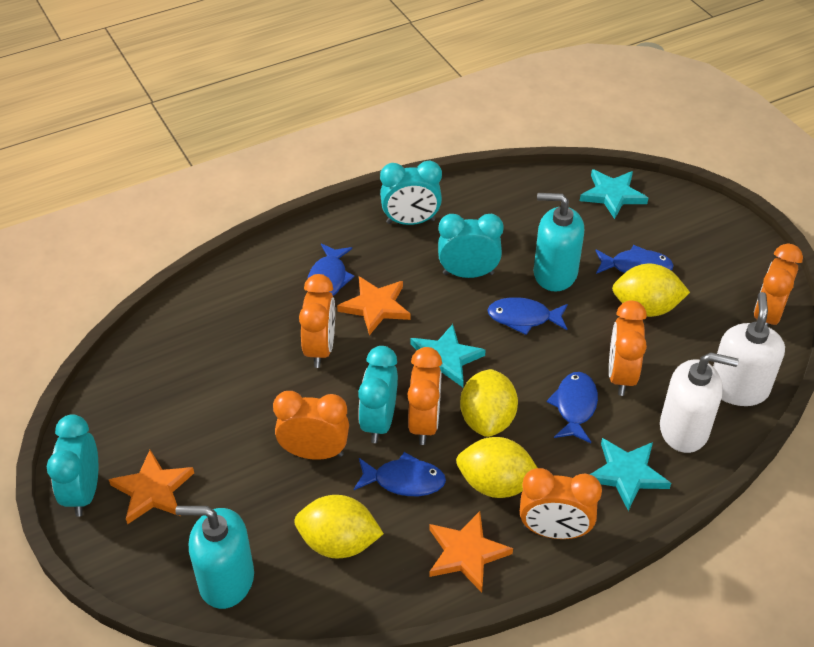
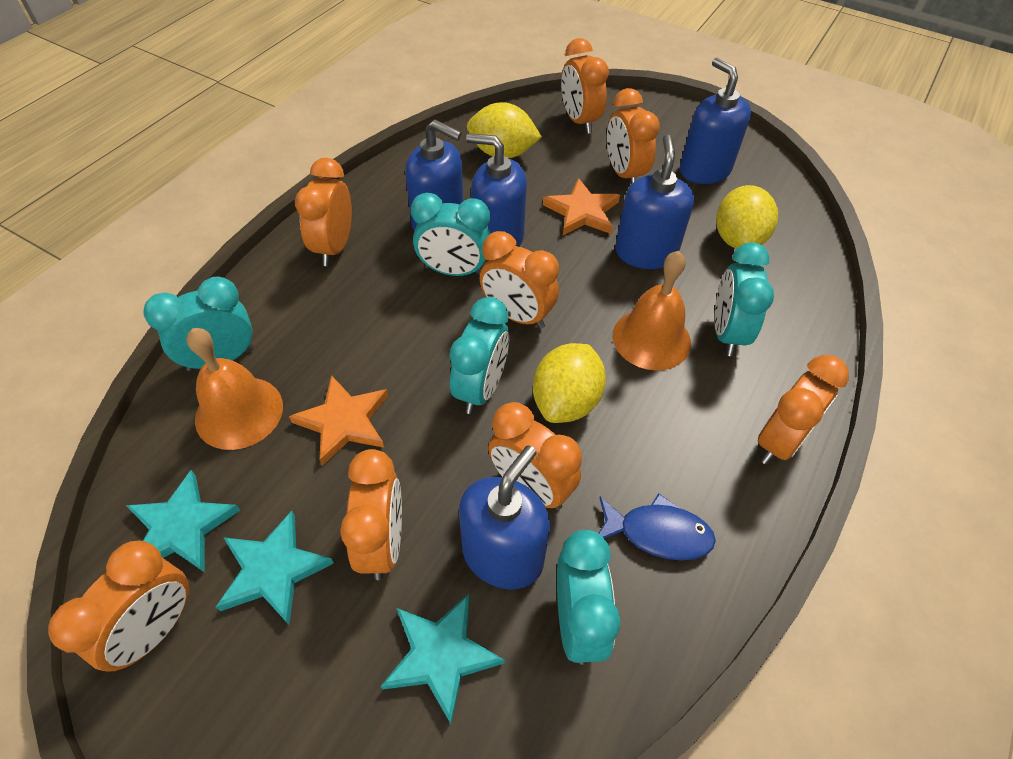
blue fish: [307,243,355,296] [354,452,446,496] [487,297,568,335] [547,372,598,443] [595,245,674,274] = 5 -> [599,493,716,561] = 1
blue soap dispenser: none = 0 -> [405,120,464,231] [459,445,550,590] [466,133,527,247] [615,135,694,269] [680,58,751,184] = 5
orange bell: none = 0 -> [186,328,283,450] [613,251,691,371] = 2
orange clock: [273,391,349,460] [299,274,335,368] [408,347,442,445] [520,468,602,539] [609,300,647,396] [754,243,803,326] = 6 -> [48,541,189,672] [295,158,352,266] [340,449,402,580] [479,231,559,329] [488,402,582,510] [561,38,609,134] [607,88,660,184] [758,355,849,465] = 8
orange star: [109,450,194,524] [337,276,410,335] [429,511,513,592] = 3 -> [289,375,388,466] [543,178,620,235] = 2
turquoise clock: [47,414,98,517] [358,346,398,443] [380,161,442,225] [438,214,504,278] = 4 -> [144,277,254,371] [411,192,491,276] [450,297,509,414] [557,530,620,665] [714,242,774,356] = 5
turquoise soap dispenser: [175,506,254,609] [534,193,584,292] = 2 -> none = 0
white soap dispenser: [660,352,738,453] [713,292,785,406] = 2 -> none = 0
yellow lemon: [294,495,384,559] [456,437,538,498] [460,369,518,437] [612,264,690,317] = 4 -> [467,102,542,158] [533,343,606,423] [716,185,778,249] = 3

